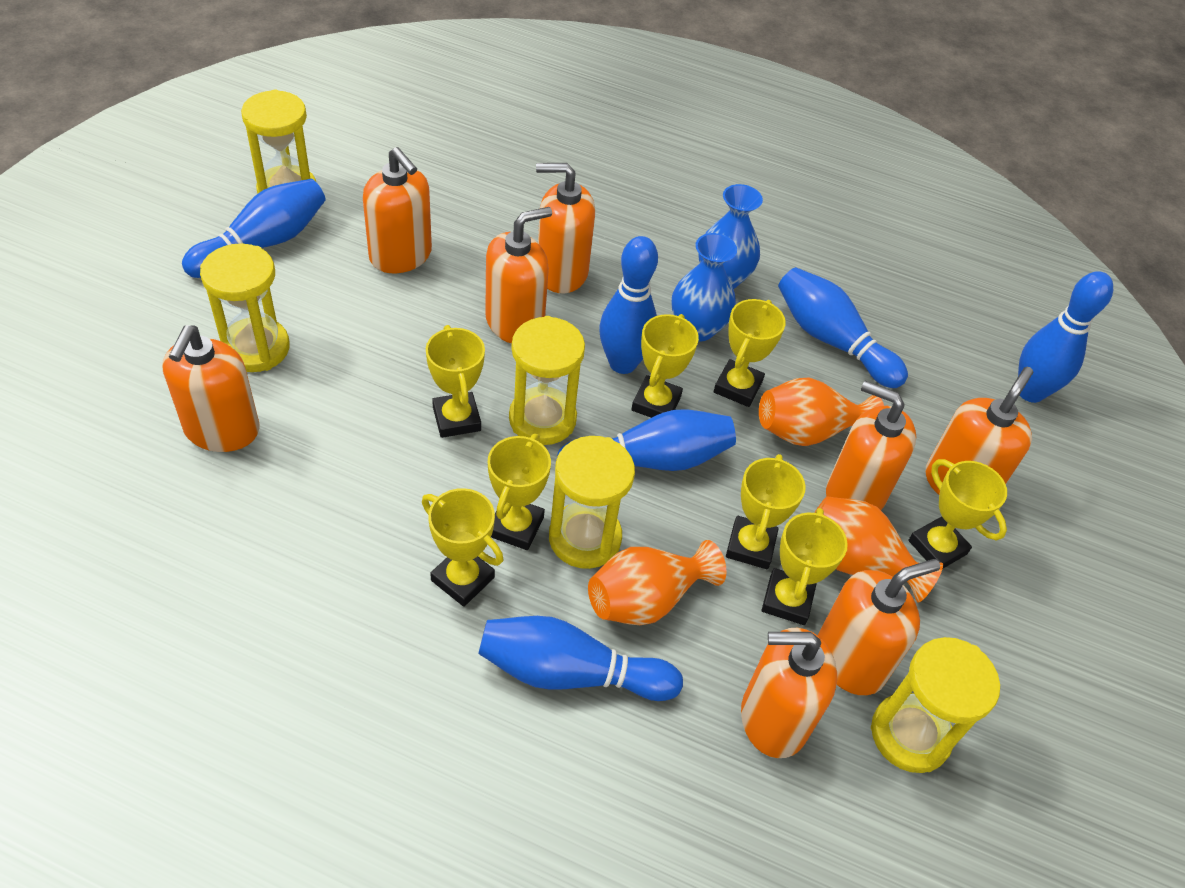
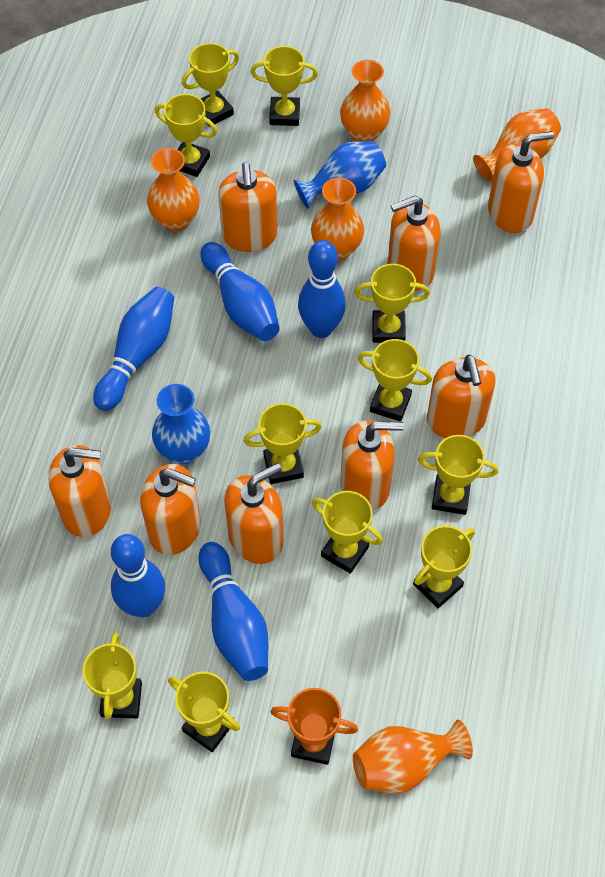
blue bowling pin: [182,179,326,278] [478,616,683,701] [557,410,736,471] [599,236,658,374] [778,267,908,388] [1018,271,1113,403] = 6 -> [93,287,174,411] [111,534,165,617] [198,542,268,681] [200,242,280,341] [298,240,346,338] = 5
orange trophy: none = 0 -> [271,688,358,765] = 1
orange vase: [588,540,727,625] [759,377,884,446] [815,496,943,603] = 3 -> [147,148,200,232] [311,178,364,261] [340,60,390,142] [353,720,473,794] [473,108,561,182] = 5
yellow hourglass: [200,243,290,372] [241,90,316,194] [509,316,585,445] [549,436,635,569] [871,637,1000,773] = 5 -> none = 0
yellow trophy: [422,488,504,607] [426,325,485,438] [488,434,551,550] [631,314,699,418] [714,299,786,407] [726,454,806,569] [762,508,848,625] [908,459,1007,568] = 8 -> [83,633,142,719] [155,94,217,177] [168,672,240,752] [182,43,239,127] [244,403,322,484] [251,46,318,126] [312,491,383,574] [355,264,430,343] [358,339,432,422] [413,525,475,608] [418,435,498,515] = 11

